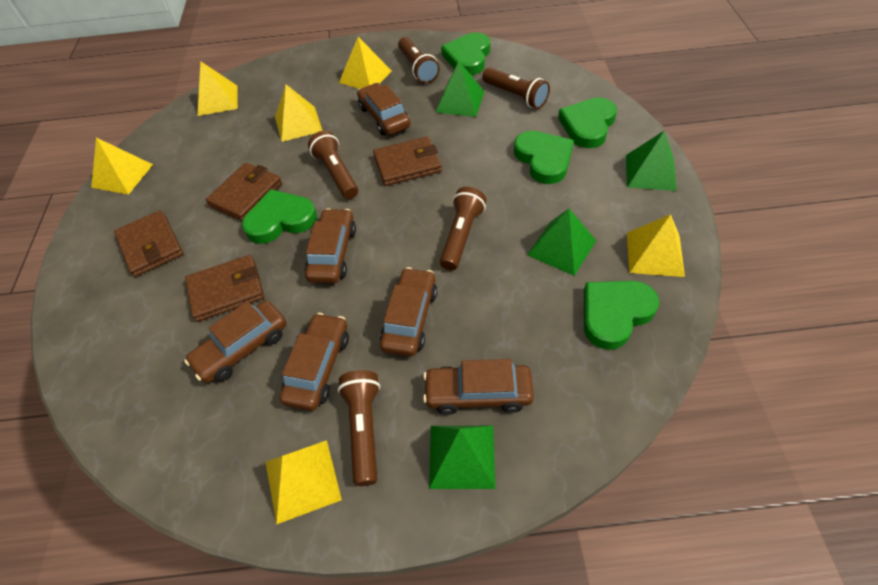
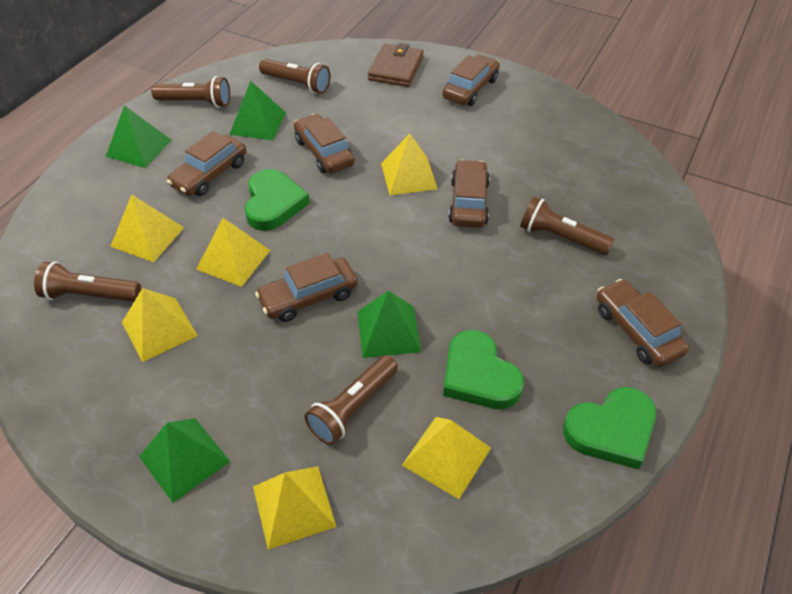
brown wallet: [114,210,183,277] [185,255,264,322] [206,163,282,221] [373,136,442,186] = 4 -> [368,43,424,87] = 1
green heart: [242,189,317,244] [441,32,490,75] [514,131,574,184] [558,97,617,148] [584,281,659,350] = 5 -> [244,169,310,231] [443,330,524,409] [563,387,656,469] = 3

